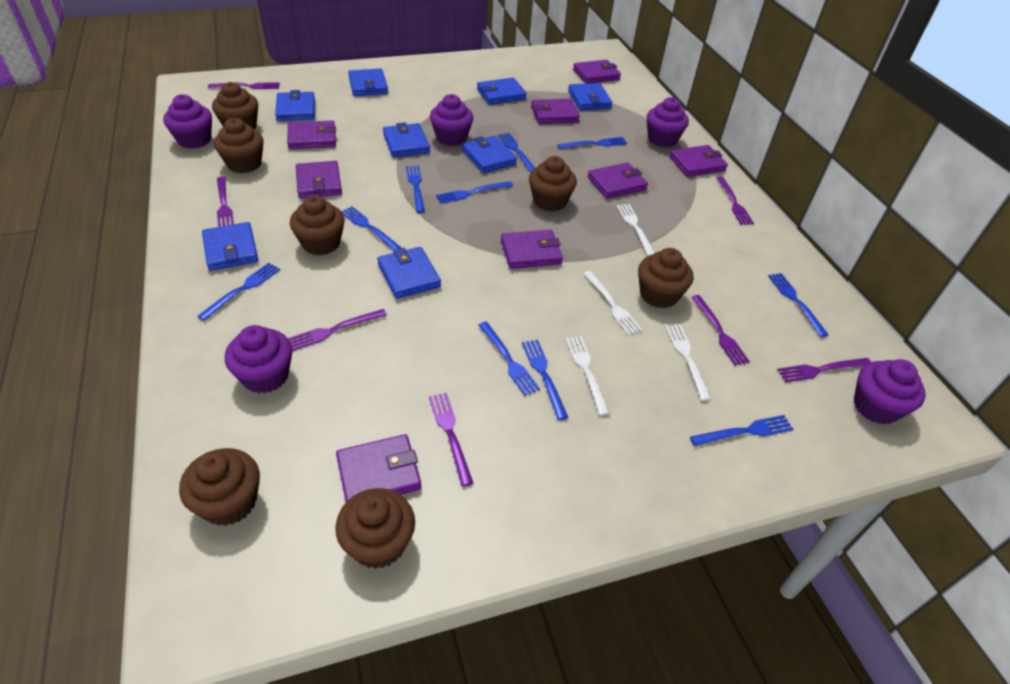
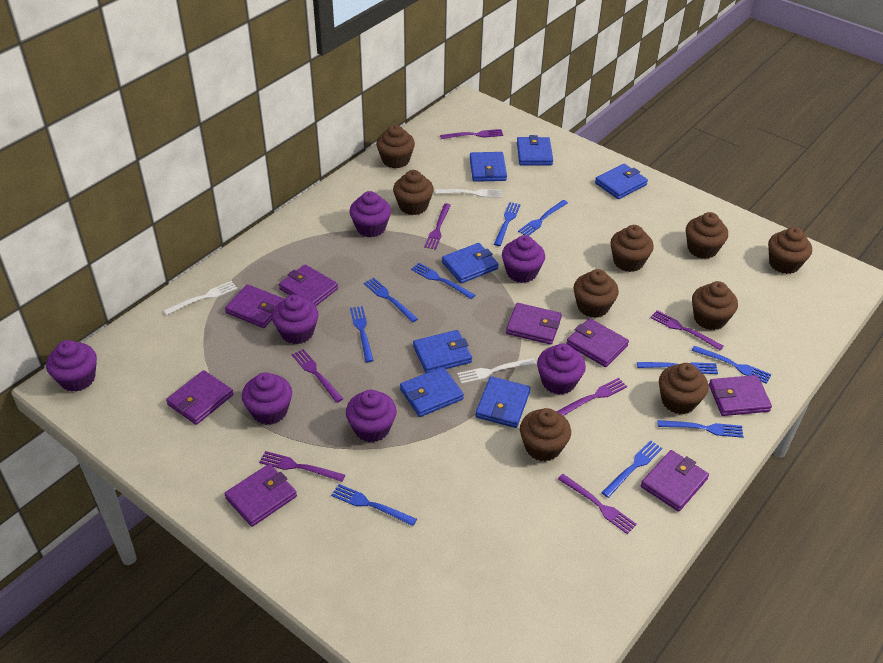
blue wallet: [202,222,259,271] [275,90,315,121] [348,68,388,96] [377,247,441,299] [383,122,430,157] [462,136,517,173] [477,78,527,105] [568,83,612,110] = 8 -> [400,367,464,417] [413,330,472,373] [442,243,499,283] [470,152,507,182] [475,376,530,428] [517,135,553,165] [595,164,648,199] = 7
brown cupcake: [179,448,260,526] [212,82,258,129] [214,118,264,173] [290,195,345,255] [335,488,415,569] [529,156,577,211] [638,248,693,308] = 7 -> [376,125,415,169] [393,170,434,215] [520,408,571,461] [573,269,619,318] [610,225,654,272] [659,363,709,414] [686,212,728,259] [692,281,738,330] [768,227,812,274] = 9
purple cupcake: [163,94,212,149] [225,325,292,393] [430,94,473,146] [647,97,689,147] [854,359,926,424] = 5 -> [46,340,97,392] [242,372,292,425] [272,295,318,344] [346,390,397,442] [349,191,391,238] [502,235,545,283] [537,344,586,395] = 7
white fork: [565,336,610,416] [583,271,642,336] [617,204,655,256] [665,324,711,401] = 4 -> [164,281,237,315] [435,189,502,198] [457,358,536,384] = 3

